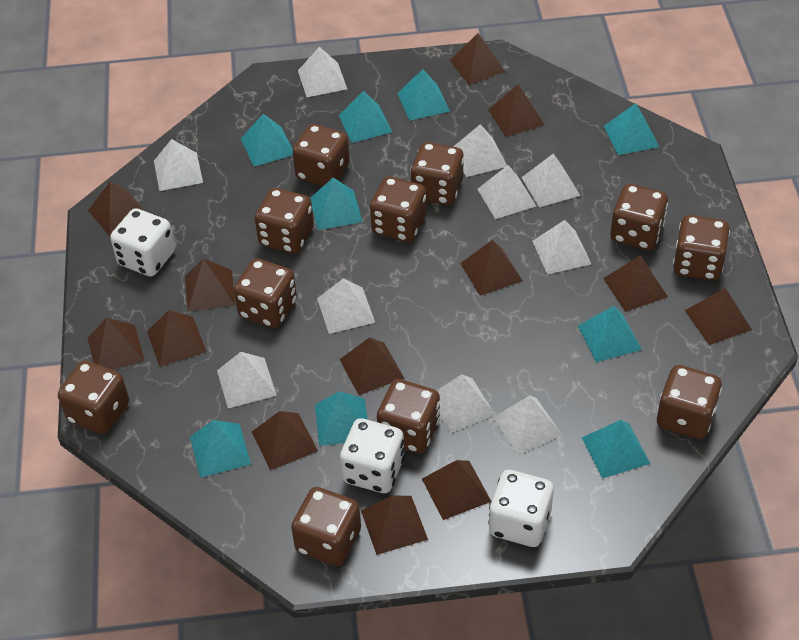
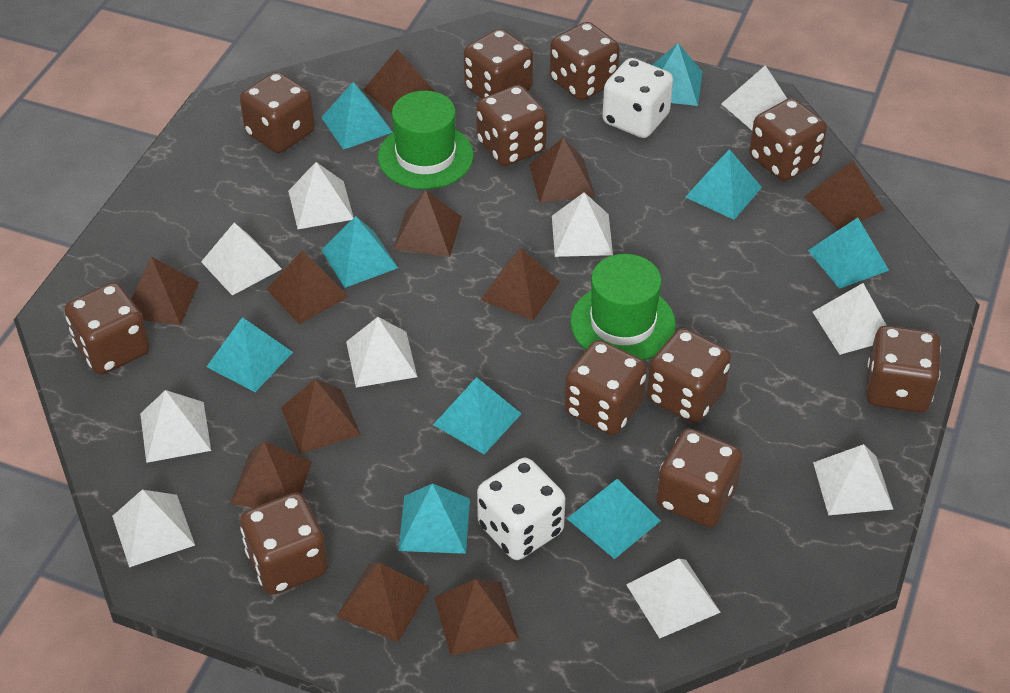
brown pyramid: [88,181,144,237] [88,318,145,370] [147,310,207,367] [185,258,235,311] [252,411,318,470] [339,337,404,395] [361,495,428,555] [422,460,491,520] [450,33,505,85] [460,240,523,296] [488,84,545,137] [603,255,668,312] [685,288,752,345] = 13 -> [131,257,199,326] [230,441,312,508] [266,251,349,324] [281,379,361,454] [336,562,430,642] [363,49,435,114] [393,190,462,257] [434,579,519,656] [481,248,560,321] [529,137,595,203] [805,161,884,230] = 11
green hat: none = 0 -> [378,91,474,189] [570,254,676,361] = 2
white dice: [110,208,175,277] [340,418,404,493] [488,470,554,547] = 3 -> [477,458,565,560] [602,58,673,138] = 2

